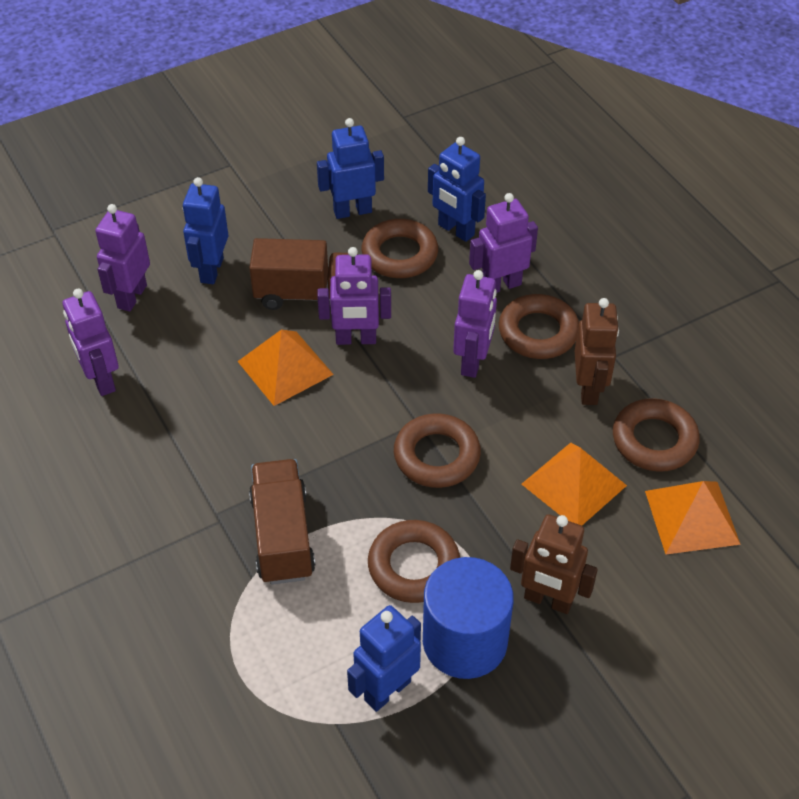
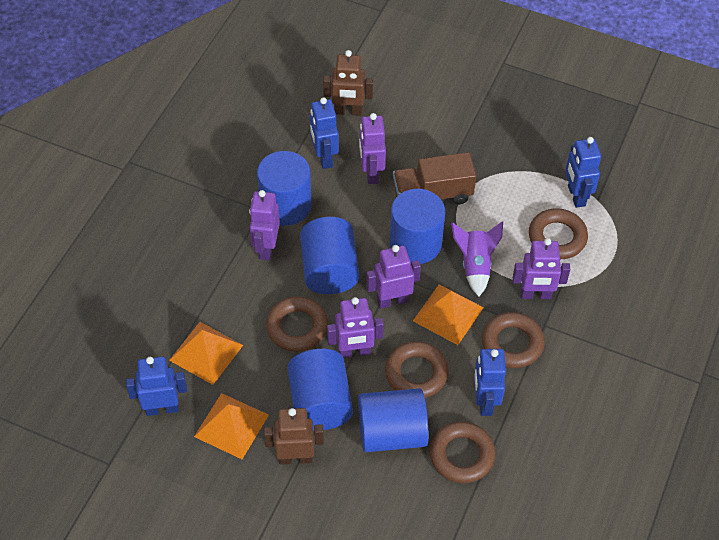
blue cylinder: [423,557,513,679] = 1 -> [257,151,312,226] [288,349,353,431] [300,217,359,294] [358,388,429,452] [390,189,445,264] = 5
brown truck: [249,238,360,310] [249,459,315,585] = 2 -> [393,152,476,204] = 1
purple rocket: none = 0 -> [451,221,503,296] = 1

